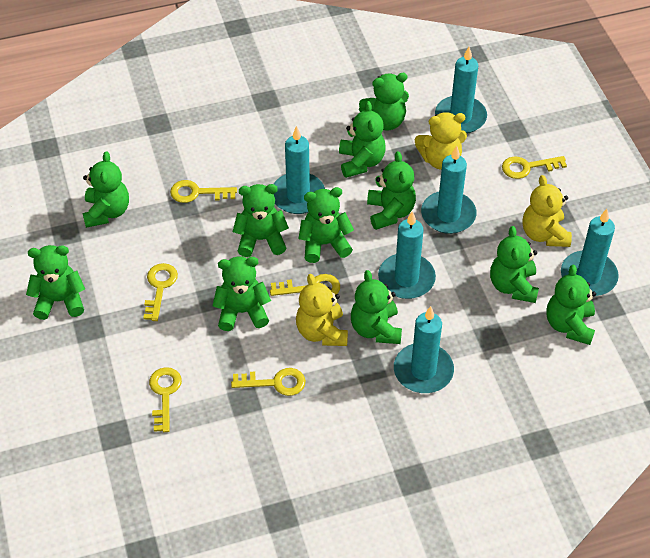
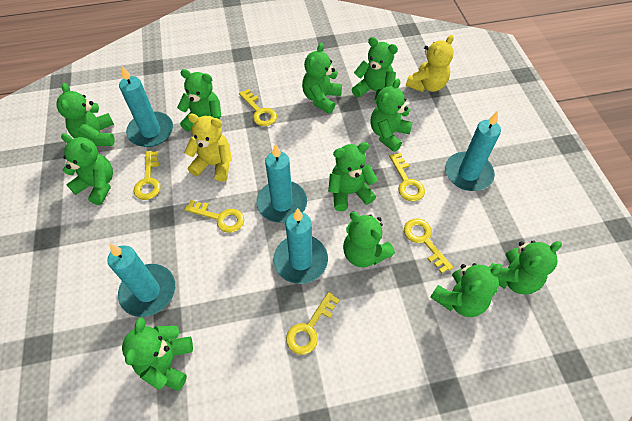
turquoise candle: [274,126,325,214] [378,211,436,299] [394,306,454,393] [421,146,477,234] [435,47,487,133] [561,209,619,296] = 6 -> [107,244,175,317] [119,66,173,147] [256,144,307,223] [273,208,328,284] [445,111,501,191] = 5
yellow teddy bear: [296,274,348,346] [415,112,467,170] [523,175,572,247] = 3 -> [184,114,232,181] [406,35,454,92] = 2

